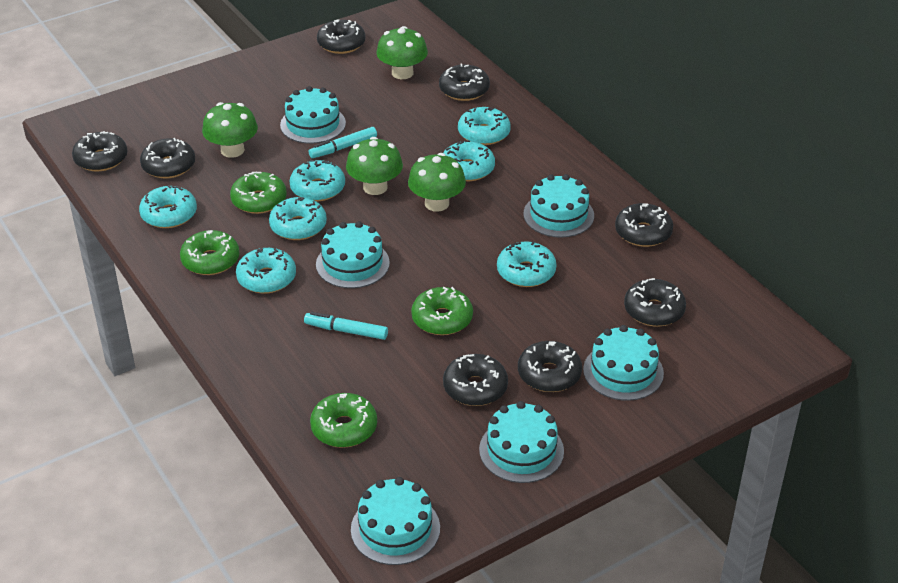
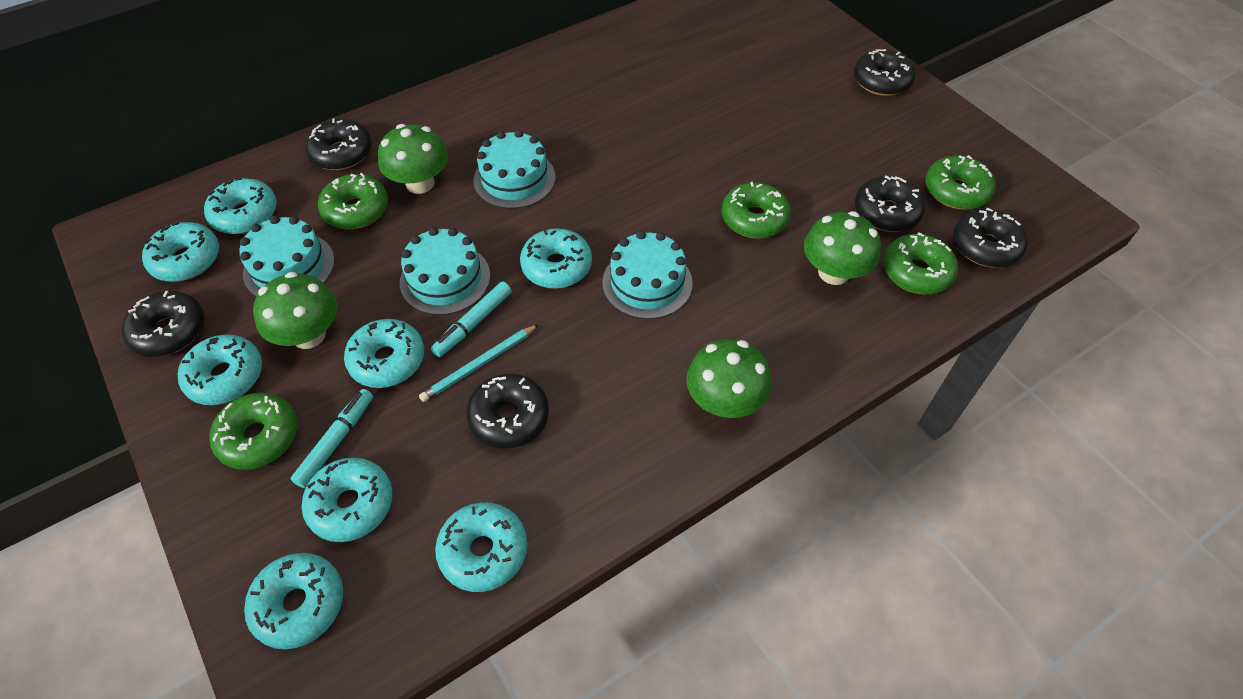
black donut: [72,131,127,172] [140,138,195,178] [317,19,366,54] [439,63,490,101] [443,354,508,406] [518,341,582,392] [615,203,673,247] [624,278,686,327] = 8 -> [122,291,204,357] [305,118,372,170] [466,373,549,449] [854,49,915,96] [855,175,925,232] [953,207,1028,268] = 6
green donut: [180,230,240,275] [230,172,287,214] [310,393,377,448] [411,287,473,335] = 4 -> [210,393,298,470] [318,173,388,229] [722,182,791,239] [883,232,958,294] [925,155,996,210] = 5
turquoise cake: [280,86,346,144] [316,221,390,288] [351,477,440,565] [479,401,564,483] [523,174,594,238] [583,325,664,401] = 6 -> [239,216,335,297] [400,227,490,315] [473,130,556,209] [602,231,693,319] = 4
turquoise donut: [139,185,197,228] [236,248,296,294] [269,197,327,240] [289,160,345,201] [443,140,495,181] [458,107,511,145] [497,241,557,287] = 7 -> [142,222,219,282] [178,334,262,405] [204,178,277,234] [244,553,343,649] [302,457,393,542] [344,319,424,388] [435,502,527,592] [520,228,592,289] = 8
turquoise pencil: none = 0 -> [419,324,539,402] = 1

